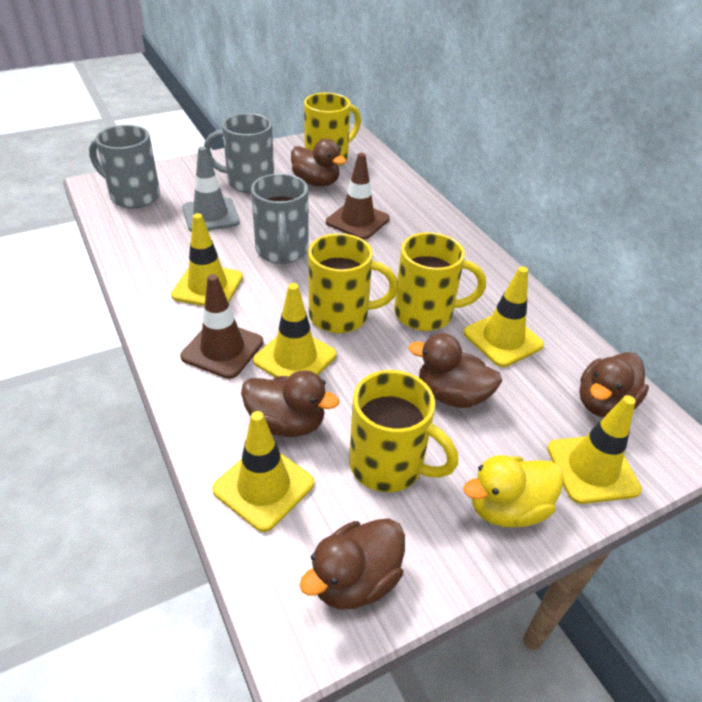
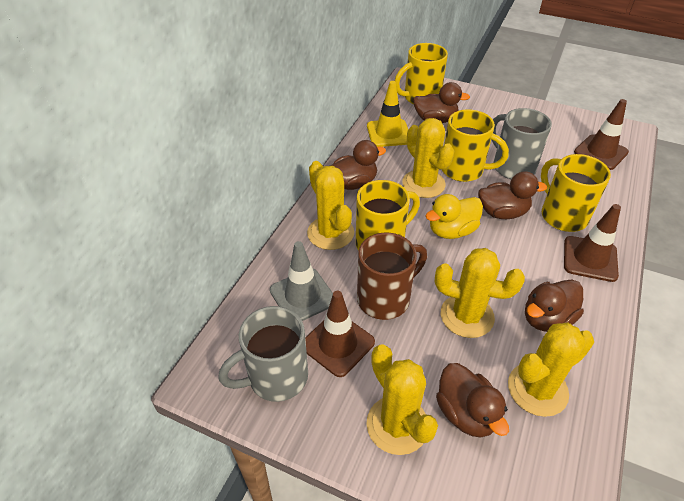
brown mug: none = 0 -> [357,233,427,320] = 1
brown traffic cone: [180,274,263,379] [326,153,390,240] = 2 -> [305,291,375,377] [564,204,621,282] [574,99,629,170] = 3
grey mug: [89,125,160,208] [204,113,274,193] [251,173,308,264] = 3 -> [218,306,308,402] [492,108,552,179] = 2
yellow cactus: none = 0 -> [307,161,354,250] [366,344,438,455] [402,118,454,198] [435,248,525,338] [508,323,594,417] = 5
yellow traffic cone: [171,213,243,306] [212,411,314,532] [253,283,337,377] [463,266,544,367] [547,395,642,504] = 5 -> [367,81,408,147] = 1

